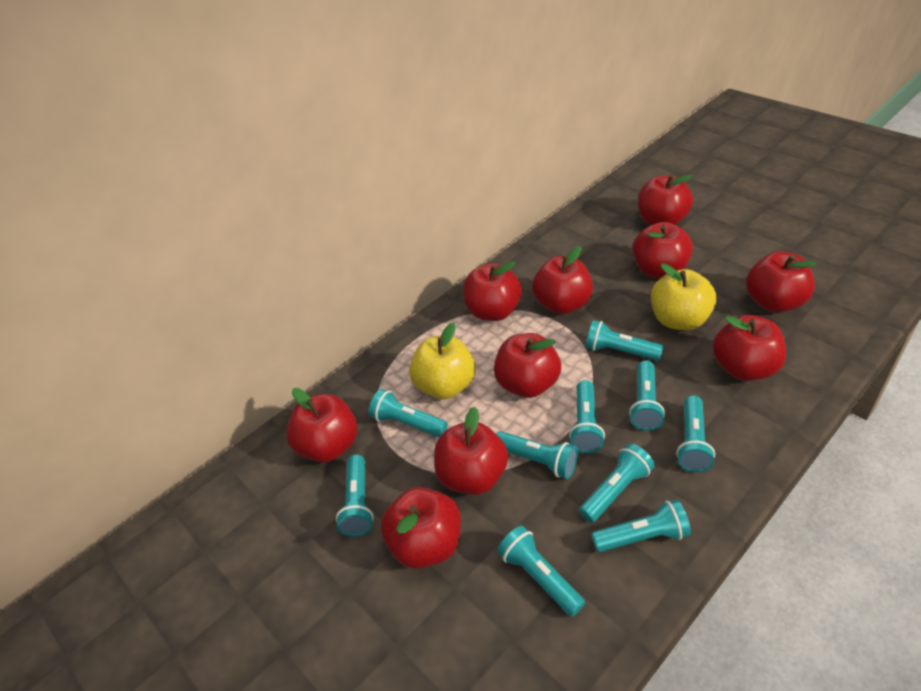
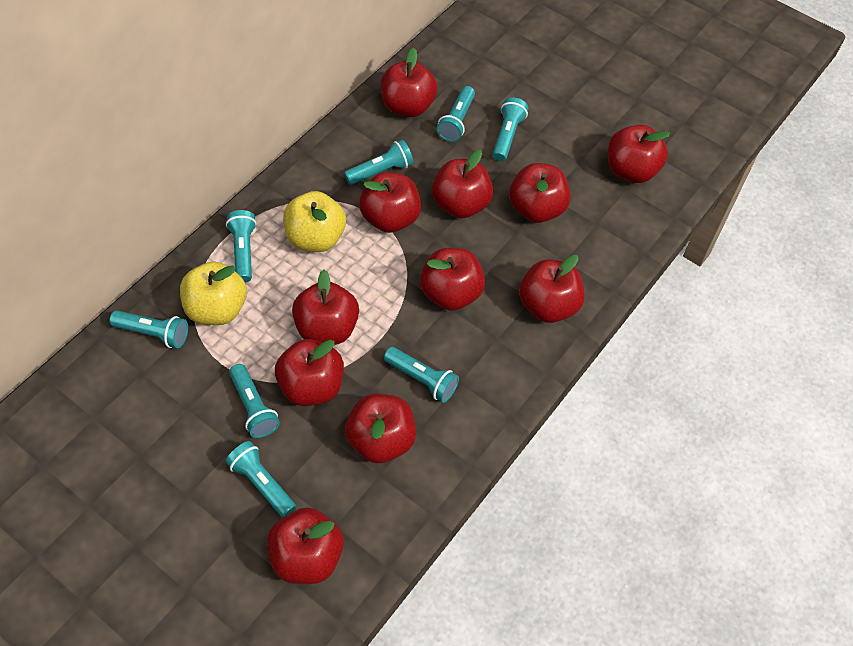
red apple: [286,388,357,462] [381,487,461,569] [434,407,508,495] [463,261,522,321] [494,333,561,398] [532,246,593,314] [633,222,693,279] [638,174,693,225] [713,315,786,381] [746,251,816,312] = 10 -> [267,508,344,584] [275,339,344,406] [292,270,359,345] [345,394,416,463] [359,172,421,233] [381,48,438,117] [420,248,485,311] [432,150,493,218] [509,163,571,223] [519,255,585,323] [608,125,670,183] = 11
turquoise flashlight: [336,454,374,537] [369,389,448,437] [496,431,578,479] [497,526,585,617] [569,380,605,453] [579,443,654,523] [586,320,664,361] [591,499,691,552] [629,360,665,431] [676,395,715,472] = 10 -> [109,310,188,348] [225,441,296,517] [226,210,257,283] [229,364,280,438] [344,140,413,185] [384,347,459,403] [436,86,475,142] [492,97,528,161] = 8

